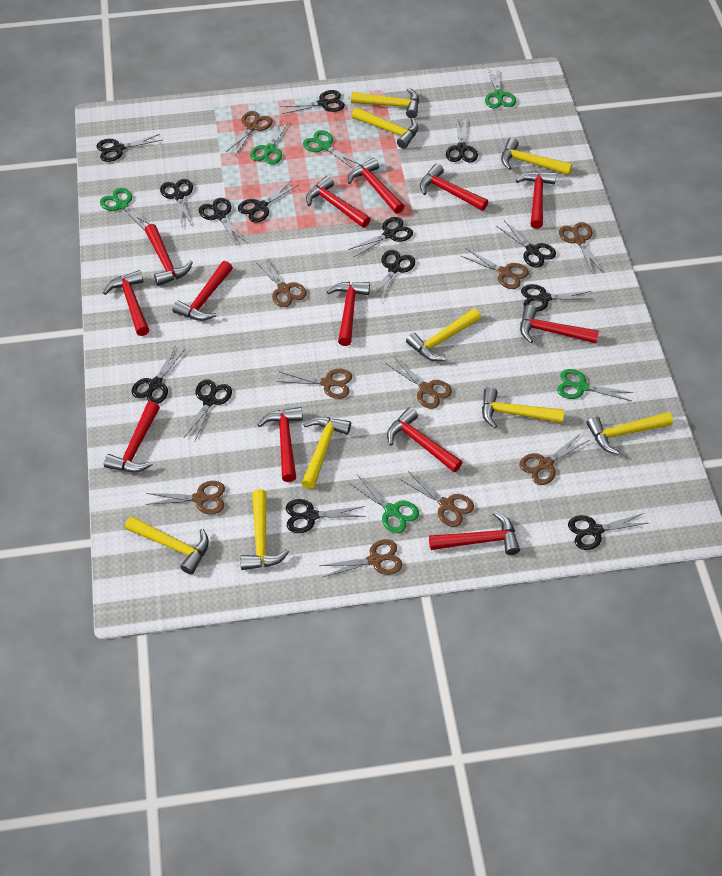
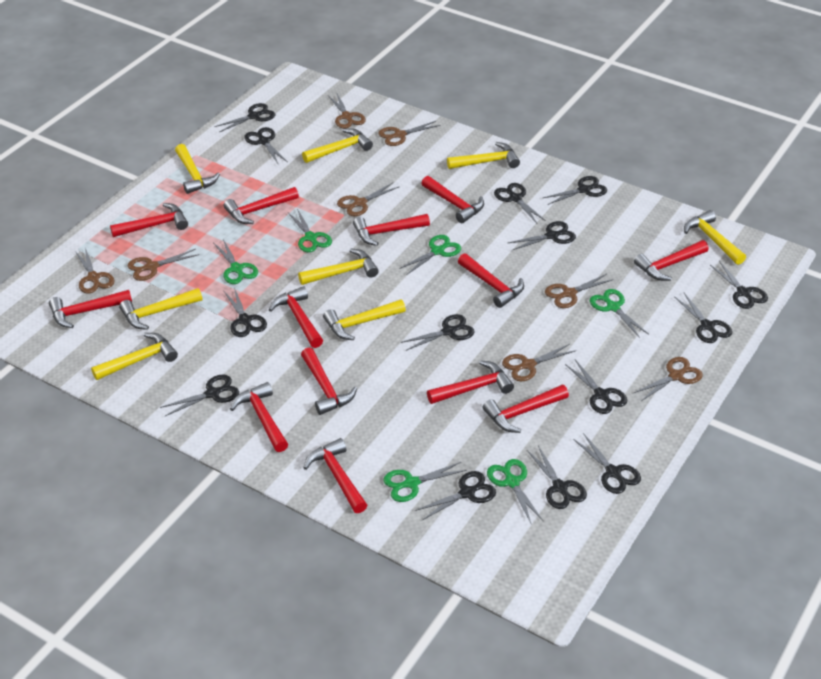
brown scissors: [145,481,225,514] [226,111,273,155] [255,256,307,307] [277,369,352,399] [319,539,402,577] [387,357,452,409] [400,471,474,527] [461,248,529,289] [519,433,589,485] [559,222,603,274] = 10 -> [75,248,114,294] [128,249,199,281] [328,94,366,128] [337,183,400,216] [378,121,441,146] [502,344,576,381] [545,274,614,308] [634,357,703,401] = 8
yellow hammer: [125,516,209,575] [240,489,289,570] [302,417,351,489] [351,88,419,118] [352,107,418,149] [406,308,481,361] [482,387,564,428] [501,138,572,175] [587,412,673,455] = 9 -> [91,333,178,380] [119,288,202,330] [175,144,220,194] [298,249,379,285] [302,128,373,163] [323,299,406,340] [447,142,520,169] [684,210,746,265] = 8

